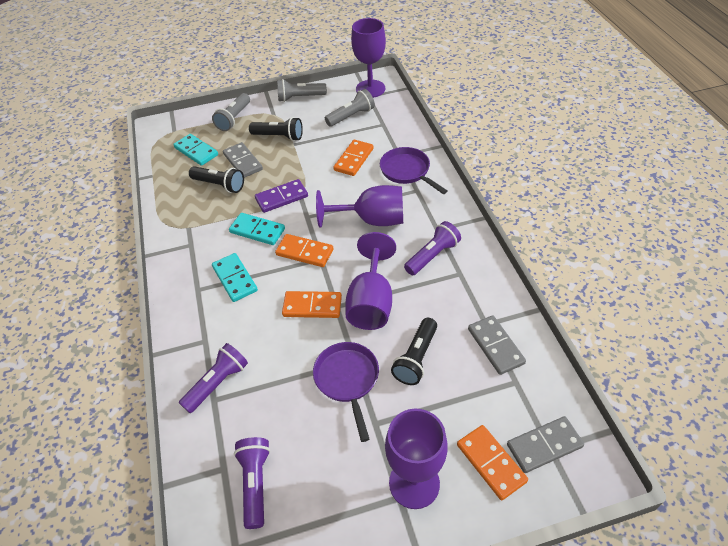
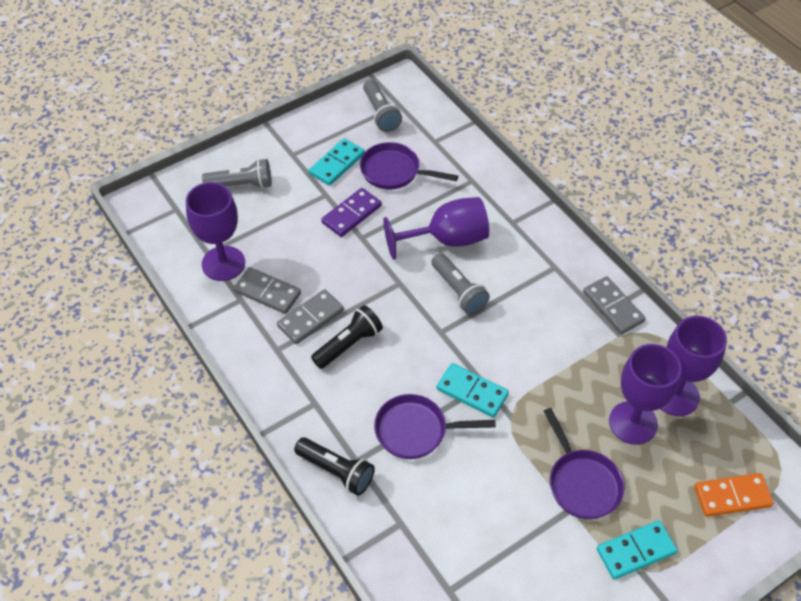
black flashlight: [189,166,244,193] [249,117,303,141] [391,318,437,385] = 3 -> [294,437,375,496] [311,305,383,369] = 2
orange domino: [275,234,333,267] [282,291,342,318] [333,140,374,176] [457,425,528,500] = 4 -> [694,473,774,517] = 1
purple flashlight: [179,343,248,413] [234,437,270,529] [404,221,461,275] = 3 -> none = 0
purple pan: [313,342,379,442] [380,147,447,194] = 2 -> [360,142,458,190] [374,394,496,459] [544,408,624,519] = 3

